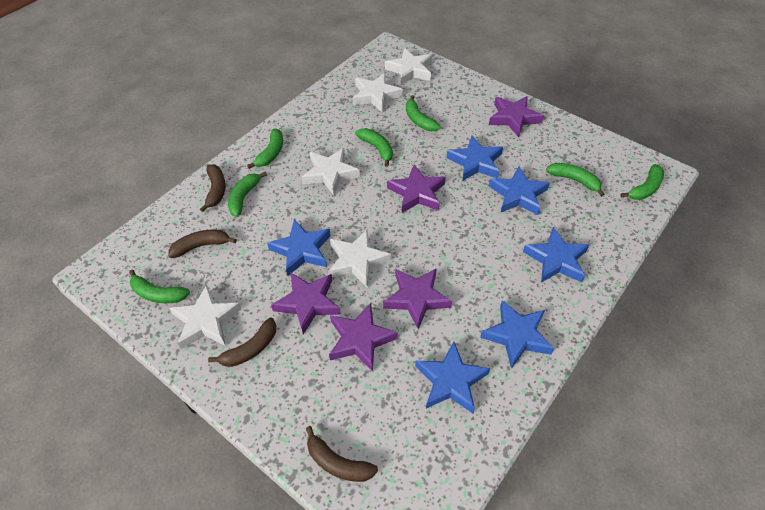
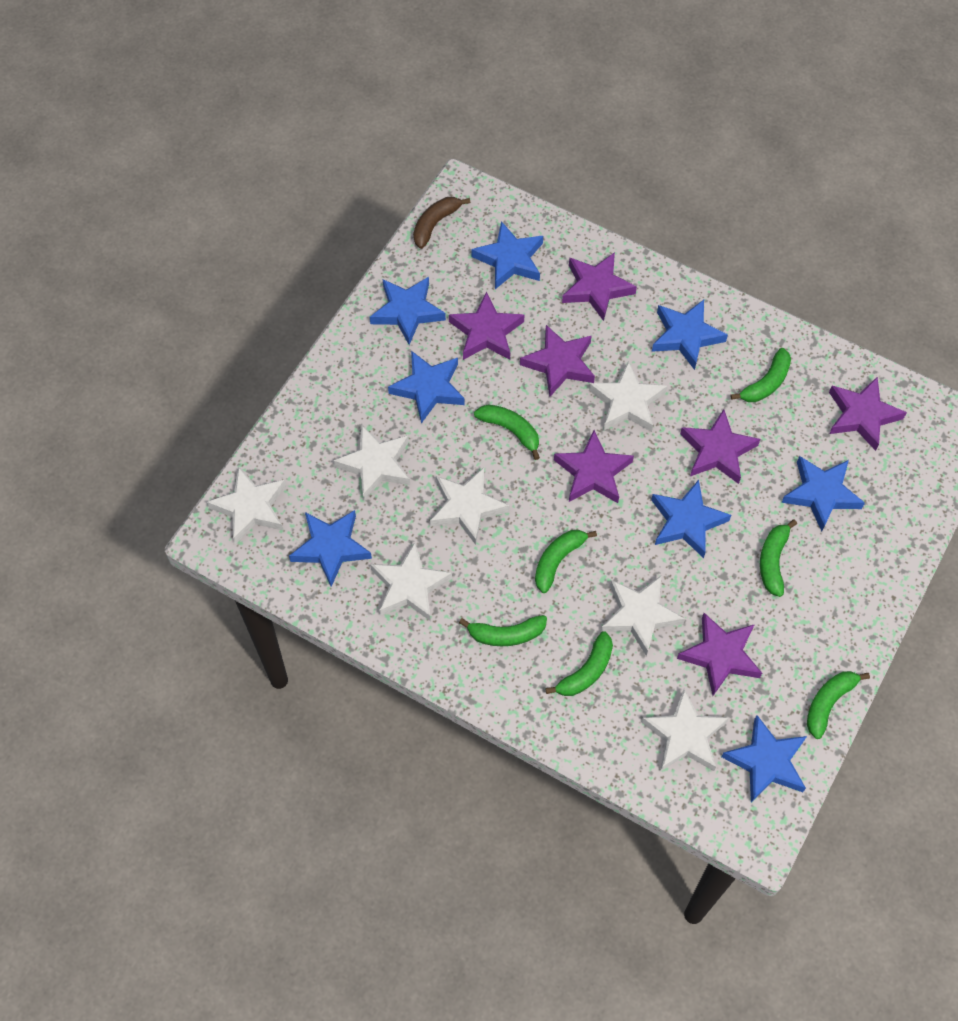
blue star: [267,219,330,276] [415,342,490,414] [447,136,503,181] [480,300,554,369] [489,166,550,215] [523,227,590,283] = 6 -> [289,510,372,587] [370,277,446,345] [388,351,465,423] [471,221,543,289] [651,480,731,558] [652,300,728,370] [721,715,807,802] [781,456,865,532] = 8
brown banana: [168,229,237,258] [200,164,226,212] [208,317,276,367] [306,426,378,482] = 4 -> [413,197,470,249] = 1
purple star: [271,273,341,334] [329,303,398,372] [383,268,452,329] [387,164,446,213] [489,96,544,137] = 5 -> [449,292,524,360] [520,325,595,396] [554,430,634,503] [562,252,637,321] [677,613,762,696] [680,409,760,484] [829,376,907,451] = 7
white star: [169,285,241,349] [301,148,360,196] [328,230,391,288] [353,73,403,113] [385,48,432,85] = 5 -> [207,466,286,544] [333,424,410,500] [370,542,452,621] [430,468,509,545] [589,361,667,432] [601,575,685,656] [641,689,729,771] = 7

